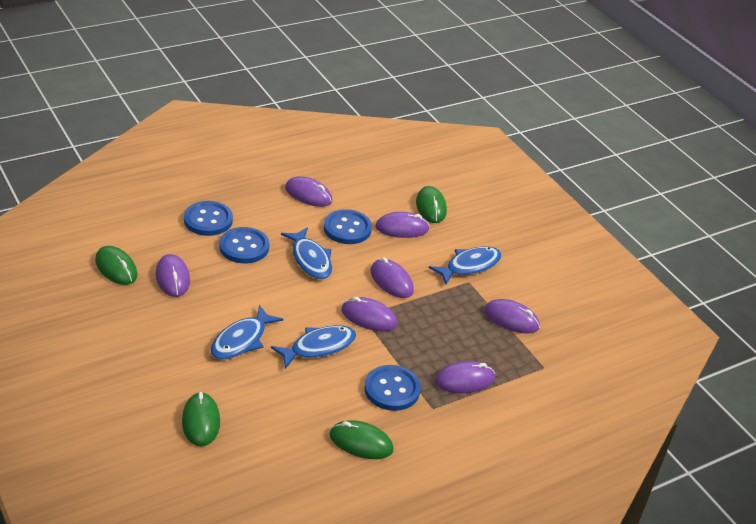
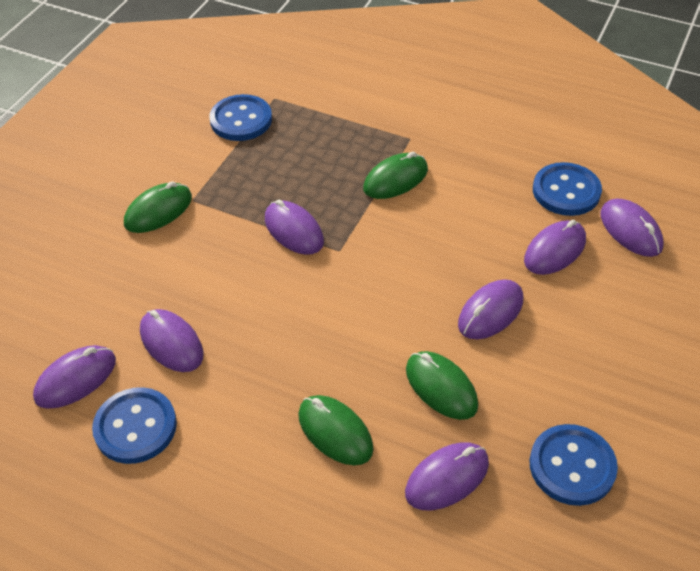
blue fish: [210,305,283,359] [271,325,356,369] [281,227,332,279] [429,246,502,285] = 4 -> none = 0

